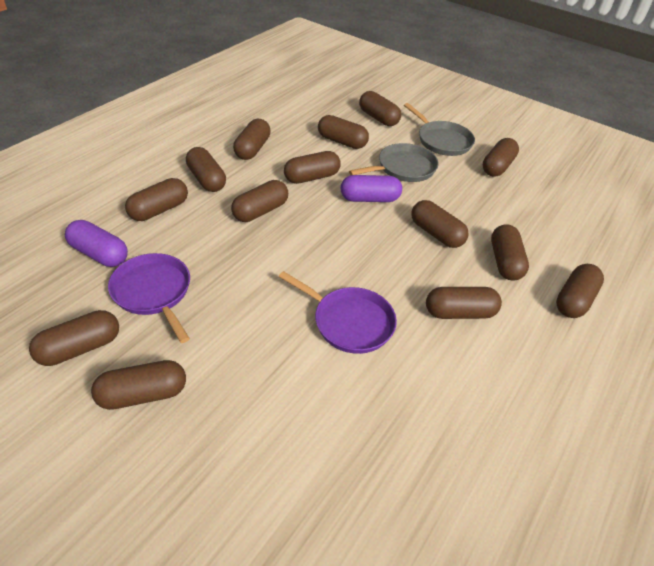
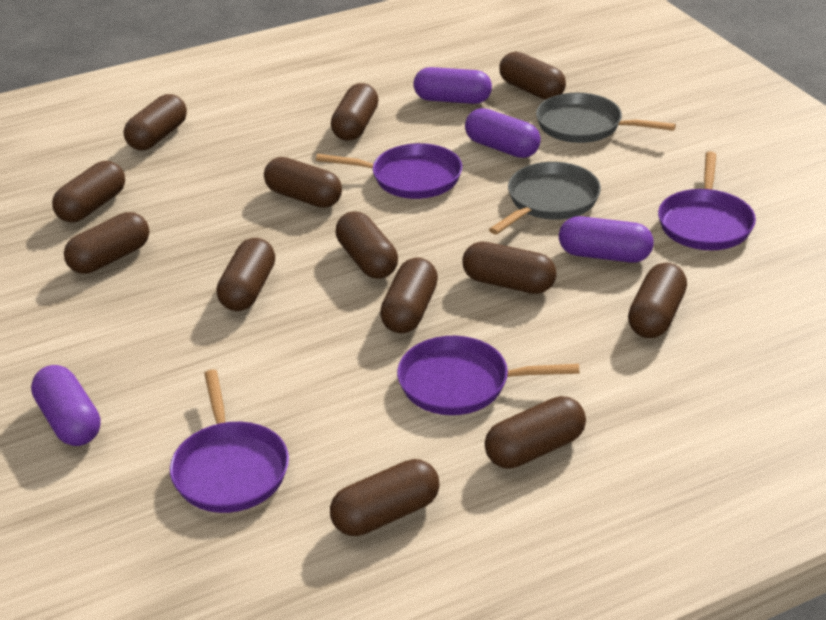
brown capsule: [29,310,119,366] [91,360,186,410] [125,178,188,221] [186,147,226,192] [231,180,288,222] [233,119,271,160] [284,151,341,184] [318,115,369,149] [359,91,401,126] [411,200,469,248] [426,287,502,319] [483,138,519,176] [491,224,529,280] [556,264,604,318] = 14 -> [52,161,125,222] [64,212,149,274] [124,94,187,150] [217,238,275,311] [264,157,342,208] [330,459,440,536] [331,83,378,141] [336,211,398,279] [380,258,438,333] [462,242,557,294] [485,396,586,469] [499,52,566,100] [628,263,687,338] = 13
purple capsule: [65,220,128,267] [341,175,402,202] = 2 -> [31,365,101,446] [414,67,492,104] [465,108,541,158] [559,216,654,263] = 4
purple pan: [108,253,190,343] [279,271,397,354] = 2 -> [170,369,289,513] [316,143,462,199] [397,336,579,415] [658,152,756,250] = 4

